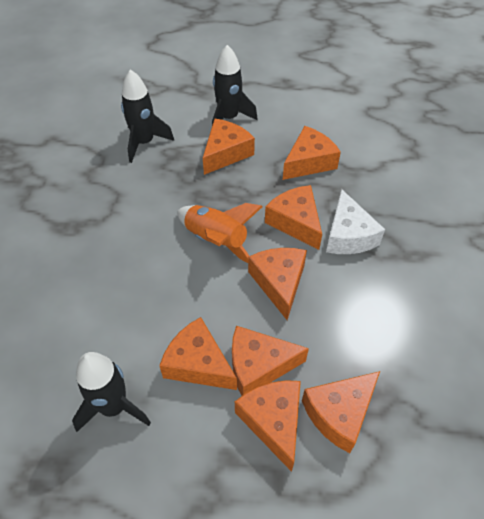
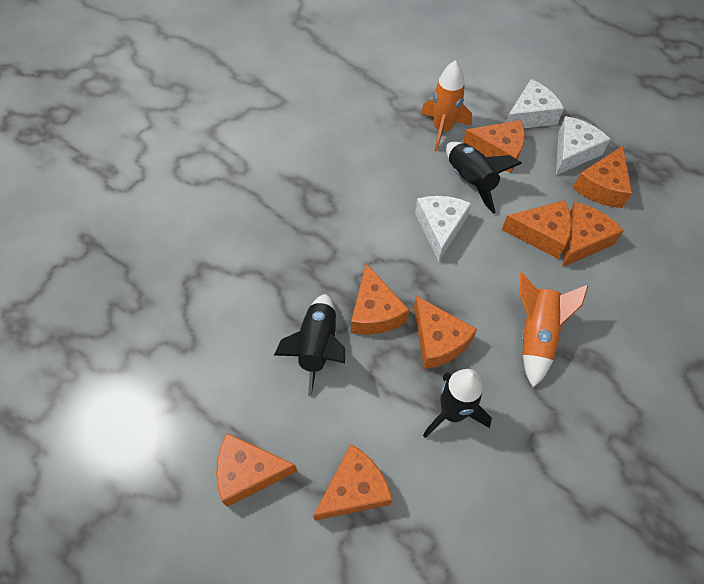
orange rocket: [177,203,263,263] = 1 -> [421,60,472,152] [519,273,588,388] = 2
white cheese: [326,189,385,254] = 1 -> [415,196,471,262] [506,79,564,128] [556,116,611,175] = 3

